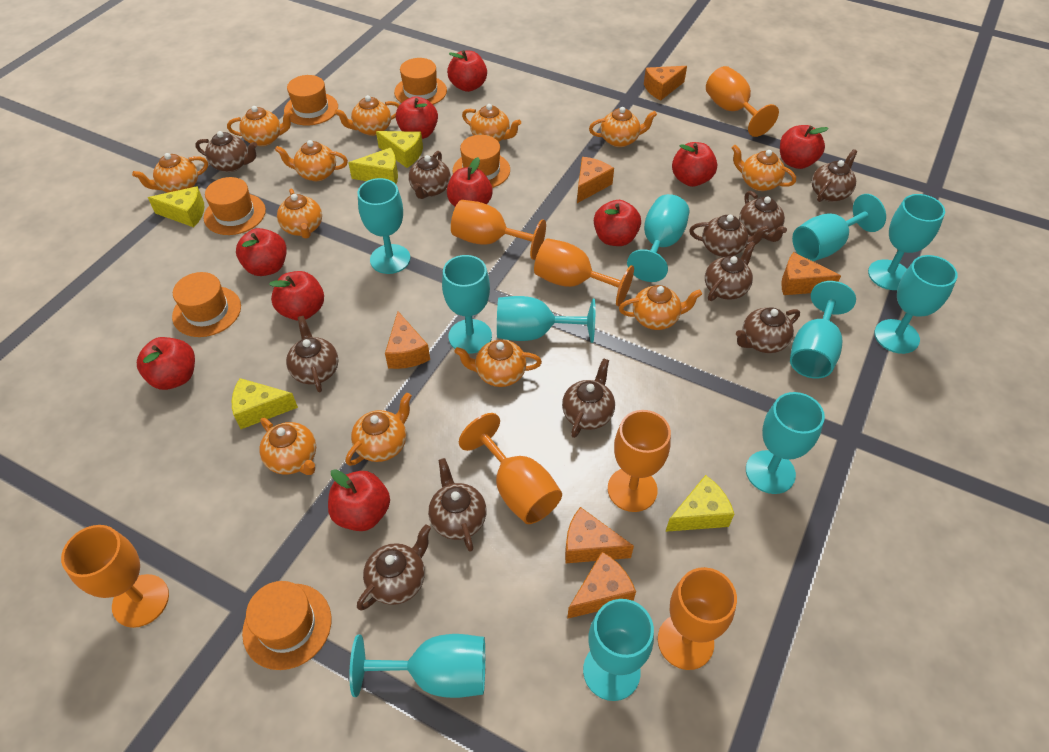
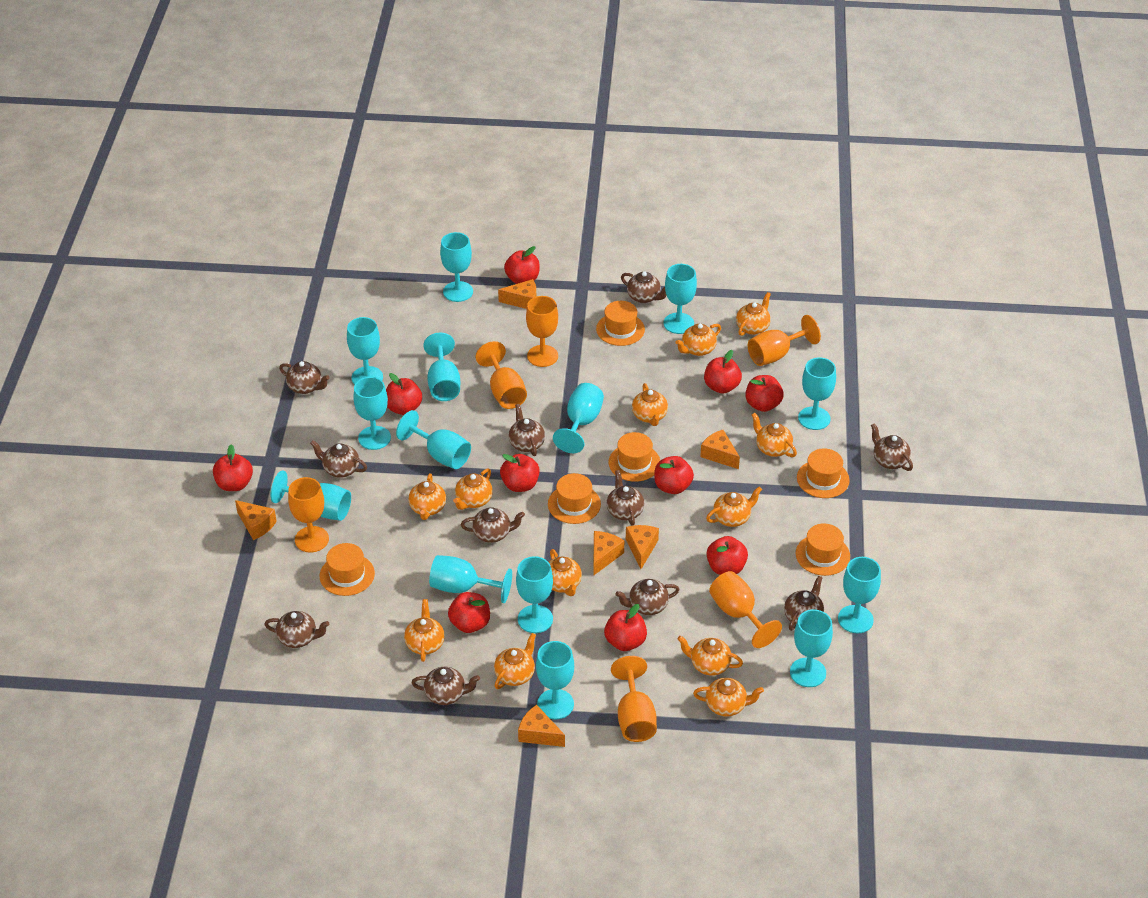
orange goblet: [61,525,169,628] [451,200,546,260] [459,413,562,524] [534,238,634,306] [608,410,671,512] [658,567,737,670] [706,66,779,137] = 7 -> [288,477,329,553] [476,341,527,409] [526,296,558,367] [611,656,657,742] [709,571,782,648] [748,315,821,366] = 6
turquoise goblet: [349,634,485,698] [358,178,410,274] [442,255,492,354] [497,296,595,343] [583,599,654,701] [627,194,690,282] [746,392,825,494] [790,281,856,379] [792,194,886,261] [868,194,945,290] [874,255,958,354] = 11 -> [270,470,351,521] [347,317,383,385] [353,377,391,450] [396,410,471,469] [423,333,460,401] [429,555,512,603] [440,232,473,302] [516,556,553,633] [536,641,574,719] [553,383,604,453] [663,264,697,334] [790,609,833,687] [798,357,836,430] [838,557,881,633] = 14
yellow cheese: [148,186,204,227] [232,378,298,429] [349,148,398,184] [376,131,423,168] [665,475,734,532] = 5 -> none = 0

